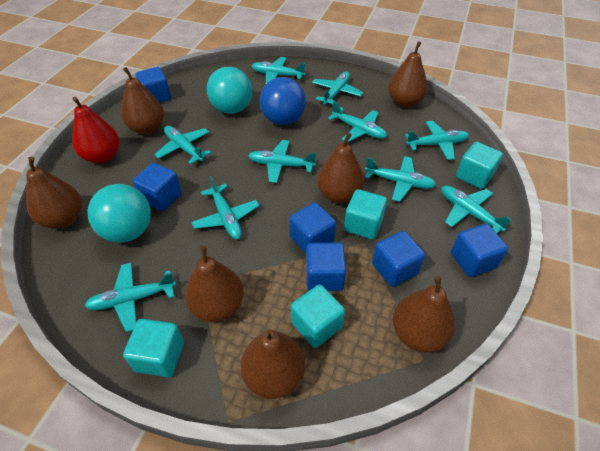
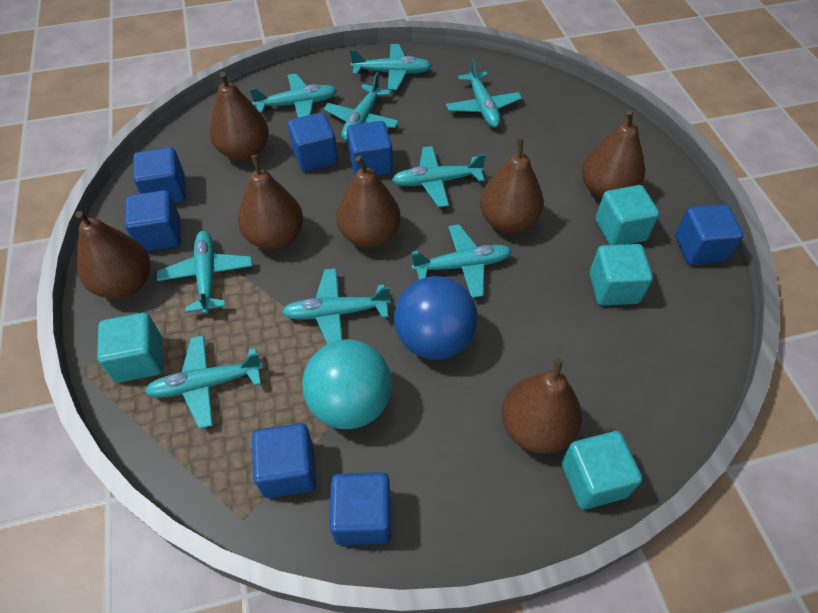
blue cube: [133,163,182,211] [136,67,171,103] [290,203,336,255] [306,243,346,291] [372,231,425,287] [451,224,508,277] = 6 -> [125,190,181,251] [133,147,186,203] [252,423,316,498] [288,112,338,171] [329,472,391,545] [347,121,393,176] [675,204,744,265] = 7
red pear: [72,97,119,163] = 1 -> none = 0
turquoise ball: [87,184,151,243] [207,67,252,114] = 2 -> [302,339,392,429] = 1
turquoise plane: [85,263,176,332] [154,126,211,164] [191,176,260,239] [248,140,316,183] [252,57,306,84] [312,71,363,105] [328,101,387,142] [365,156,436,202] [405,121,469,160] [441,186,511,233] = 10 -> [144,335,263,429] [157,231,252,314] [249,74,337,118] [282,268,391,344] [324,72,399,141] [350,44,432,90] [392,146,486,207] [411,224,512,298] [446,59,522,128] = 9

